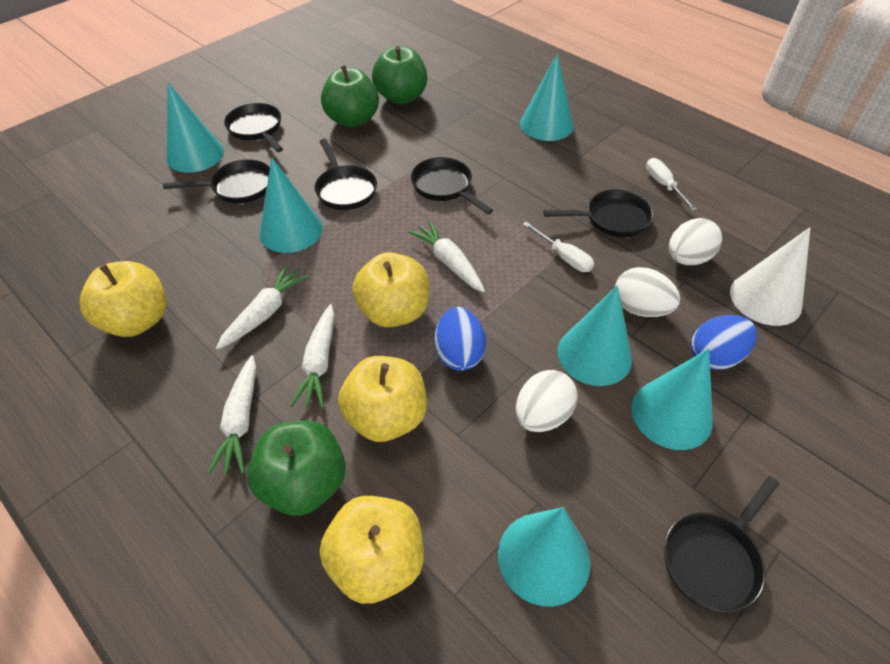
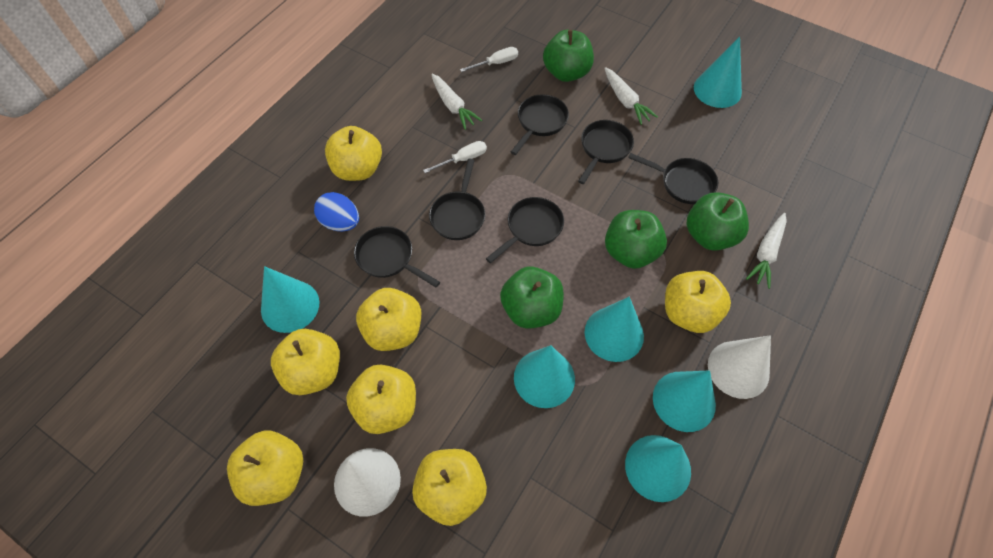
blue egg: [435,307,486,370] [691,315,757,370] = 2 -> [314,192,359,231] = 1
green apple: [247,421,346,516] [321,65,379,128] [372,46,427,104] = 3 -> [500,267,564,329] [543,30,594,82] [605,210,667,269] [687,192,749,251] = 4
white carrot: [207,355,256,474] [216,265,309,349] [290,304,335,408] [408,221,485,292] = 4 -> [431,74,482,130] [604,67,658,125] [746,213,787,289] = 3
white cone: [730,227,811,326] = 1 -> [334,448,401,517] [708,335,771,399] = 2
white egg: [516,370,578,432] [615,267,680,317] [669,218,722,265] = 3 -> none = 0
yellow apple: [80,261,167,337] [320,496,424,604] [338,356,427,442] [352,252,429,327] = 4 -> [227,430,303,506] [271,329,340,395] [325,126,382,181] [346,364,416,434] [356,288,421,351] [412,449,487,526] [665,271,731,333] = 7

